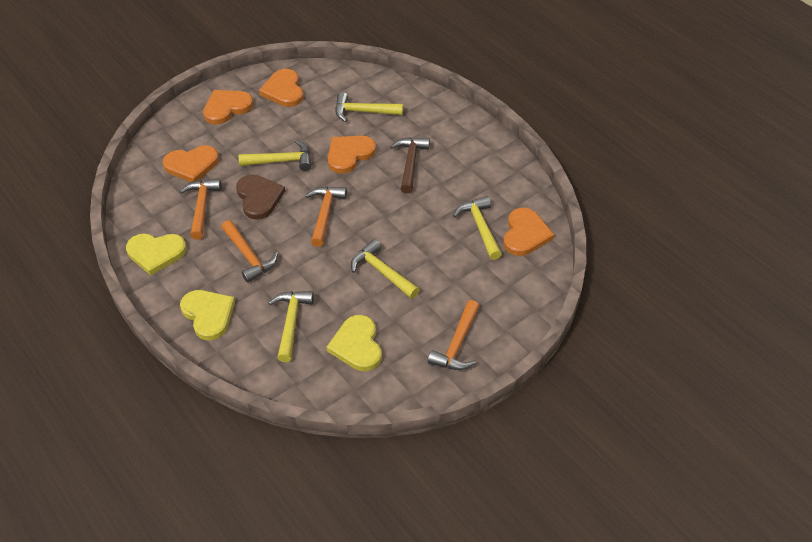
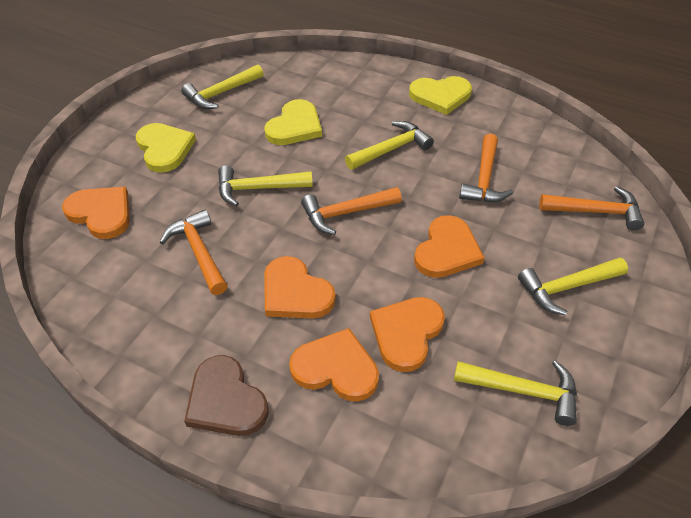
brown hammer: [390,137,430,194] = 1 -> none = 0

